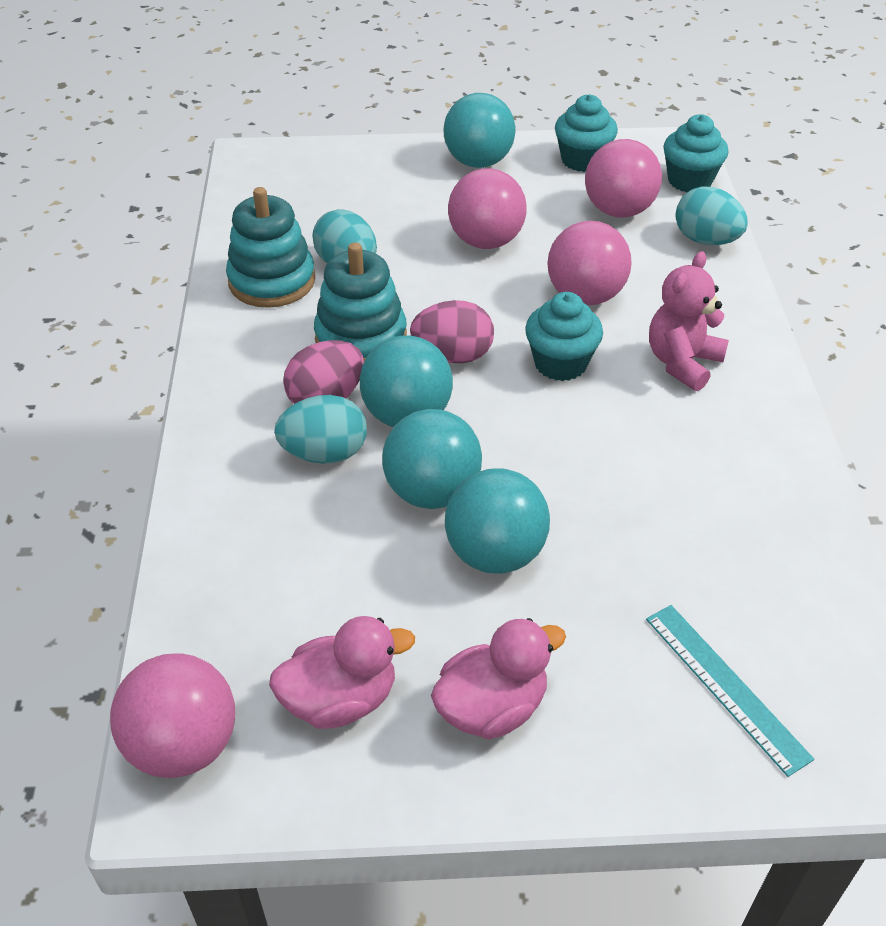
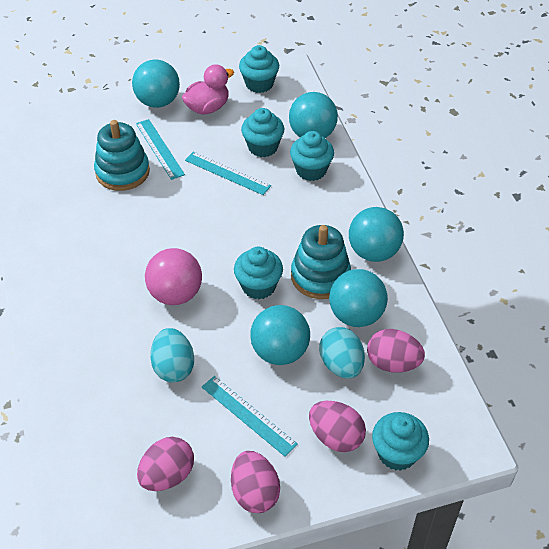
pink ball: [110,653,235,778] [448,168,527,249] [547,221,632,305] [585,139,662,218] = 4 -> [145,248,202,305] = 1
pink duck: [269,616,415,729] [431,618,566,739] = 2 -> [182,64,234,115] = 1
pink egg: [283,340,364,404] [410,300,494,363] = 2 -> [137,437,194,491] [231,451,280,513] [309,401,366,452] [367,329,425,373] = 4
pink teddy bear: [649,251,729,391] = 1 -> none = 0
turquoise ball: [360,335,453,427] [382,409,482,509] [444,93,516,168] [445,468,550,574] = 4 -> [132,60,180,108] [250,305,310,365] [289,92,338,138] [329,269,388,327] [349,207,404,262] = 5
turquoise cupcake: [525,292,603,381] [555,94,618,172] [663,114,728,193] = 3 -> [234,247,283,299] [239,45,279,93] [241,108,284,157] [290,131,334,181] [372,412,429,471] = 5
turquoise egg: [274,395,367,464] [312,209,377,263] [675,187,748,245] = 3 -> [150,328,194,383] [319,327,365,379] = 2
turquoise ruler: [646,605,814,777] = 1 -> [136,119,185,180] [185,151,271,195] [202,376,298,456] = 3

